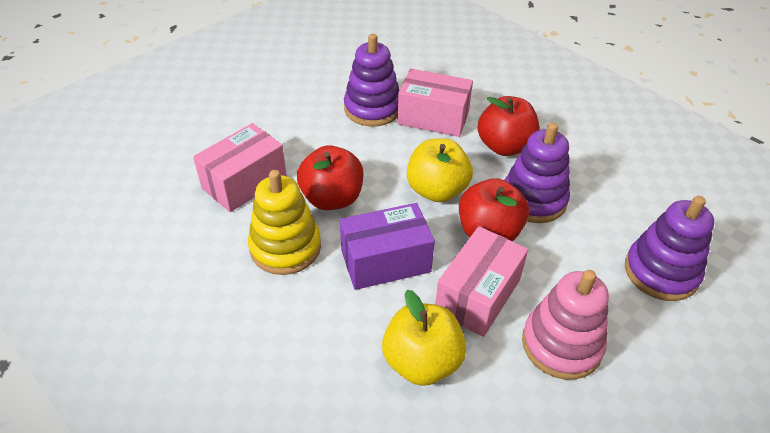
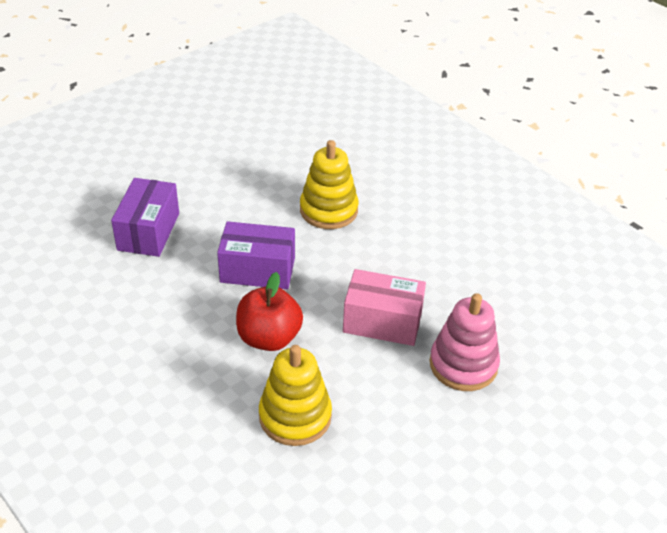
pink box: [193,123,287,212] [397,69,473,137] [435,226,528,337] = 3 -> [343,269,426,346] = 1
purple box: [340,203,435,290] = 1 -> [111,178,179,257] [217,221,295,289] = 2
purple stacking toy: [344,34,399,127] [505,123,570,223] [625,196,714,301] = 3 -> none = 0
red apple: [297,145,363,210] [459,178,529,241] [478,96,540,156] = 3 -> [236,272,303,351] = 1
yellow apple: [382,290,466,386] [407,138,473,202] = 2 -> none = 0
yellow stacking toy: [248,170,321,275] = 1 -> [259,345,332,446] [300,140,358,229] = 2

